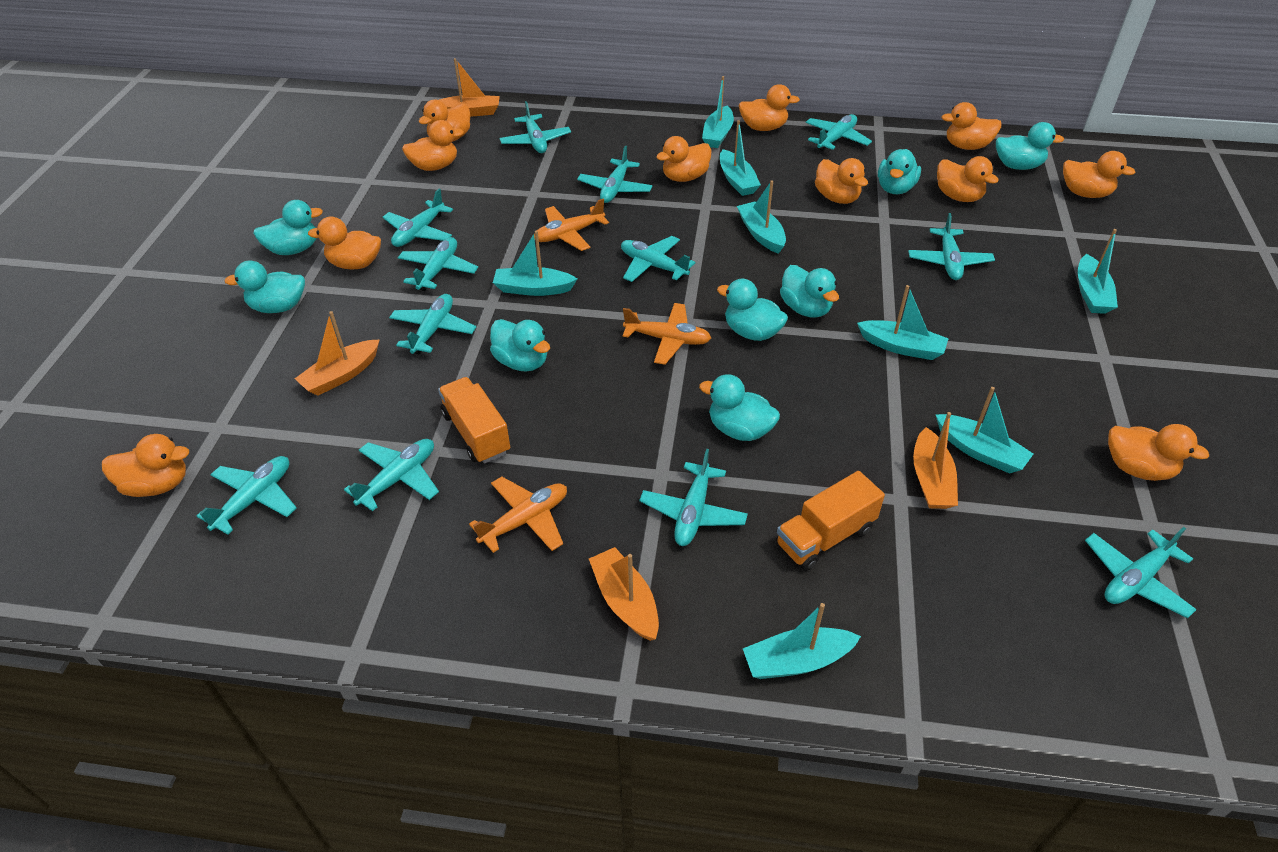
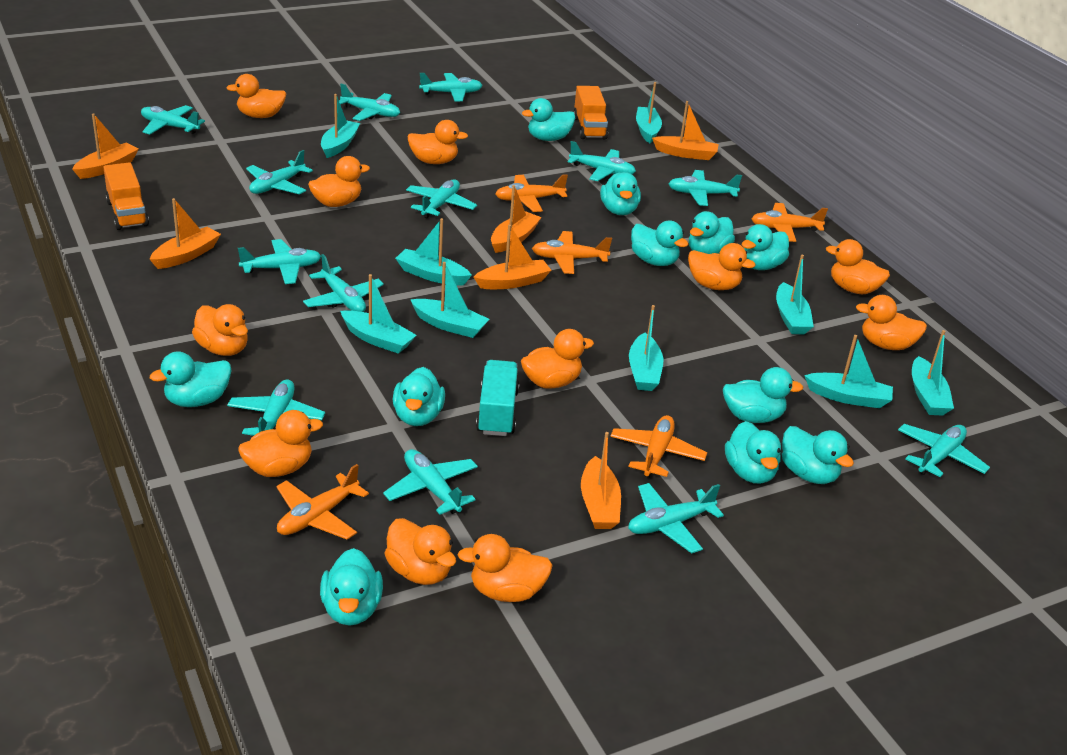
orange boat: [295,311,379,396] [439,58,500,117] [589,547,659,641] [913,412,958,509] = 4 -> [72,113,139,179] [150,198,221,269] [474,225,552,289] [491,185,542,253] [581,432,621,529] [652,101,719,160] = 6
orange plane: [469,477,567,553] [534,199,609,251] [622,303,711,365] = 3 -> [276,464,369,540] [495,174,568,212] [532,231,612,274] [610,415,707,478] [751,203,828,242] = 5
turquoise boat: [493,231,577,296] [702,76,734,148] [720,120,761,196] [737,181,786,254] [743,603,861,679] [857,285,949,360] [935,387,1033,473] [1078,229,1118,314] = 8 -> [321,94,360,158] [340,274,417,354] [395,218,472,285] [410,262,489,338] [629,305,663,391] [636,82,662,143] [776,255,814,334] [804,335,893,408] [912,330,954,416] = 9
turquoise duck: [225,260,305,313] [253,200,323,255] [490,319,550,372] [699,374,780,441] [717,279,788,341] [780,265,839,318] [878,149,921,194] [996,122,1064,170] = 8 -> [150,352,232,407] [320,548,383,626] [392,367,445,426] [522,98,575,141] [600,172,641,215] [631,221,688,266] [689,211,735,254] [723,367,803,423] [725,421,781,484] [742,224,789,270] [782,426,854,484] = 11
turquoise plane: [197,456,297,535] [344,439,439,511] [383,189,453,247] [389,294,476,354] [398,237,478,291] [500,101,571,153] [577,146,652,203] [621,236,695,282] [639,449,748,546] [806,114,872,151] [908,213,995,280] [1085,527,1197,618] = 12 -> [141,105,205,135] [227,379,325,436] [238,239,321,284] [246,150,313,194] [303,254,384,312] [339,84,400,121] [383,449,478,514] [406,179,477,218] [419,73,483,102] [568,141,636,181] [628,483,724,553] [668,170,742,206] [898,424,990,477] = 13
turquoise truck: none = 0 -> [476,360,519,436] = 1

